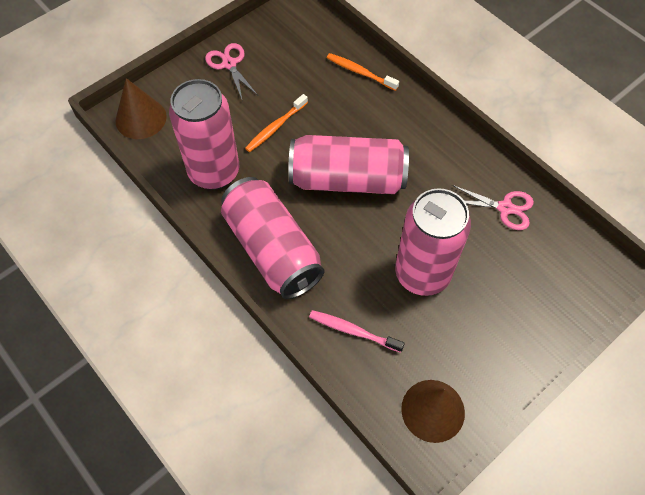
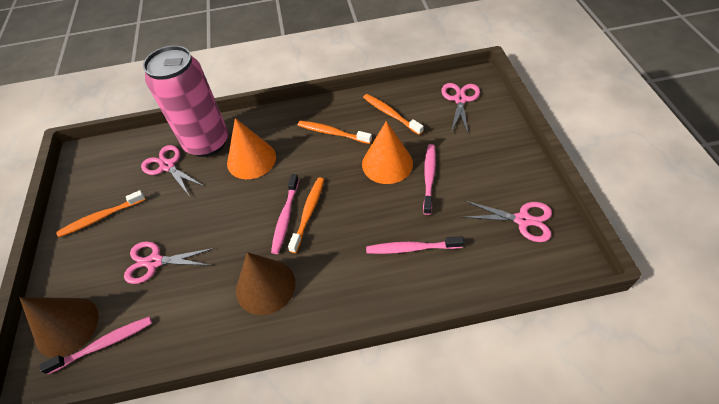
orange cone: none = 0 -> [227,118,276,179] [362,121,413,184] = 2
orange toothbrush: [245,94,308,152] [327,53,399,91] = 2 -> [56,190,146,237] [288,177,324,253] [298,121,372,144] [363,94,424,135] = 4
pink can: [169,79,239,190] [221,177,324,299] [288,135,409,194] [395,188,471,296] = 4 -> [143,46,228,157] = 1
pink scissors: [205,43,258,99] [452,185,534,230] = 2 -> [124,241,215,284] [141,145,205,195] [441,83,480,133] [463,201,552,242] = 4
pink toothbrush: [309,310,405,353] = 1 -> [40,316,152,375] [271,174,299,254] [366,236,464,254] [423,144,436,215] = 4

